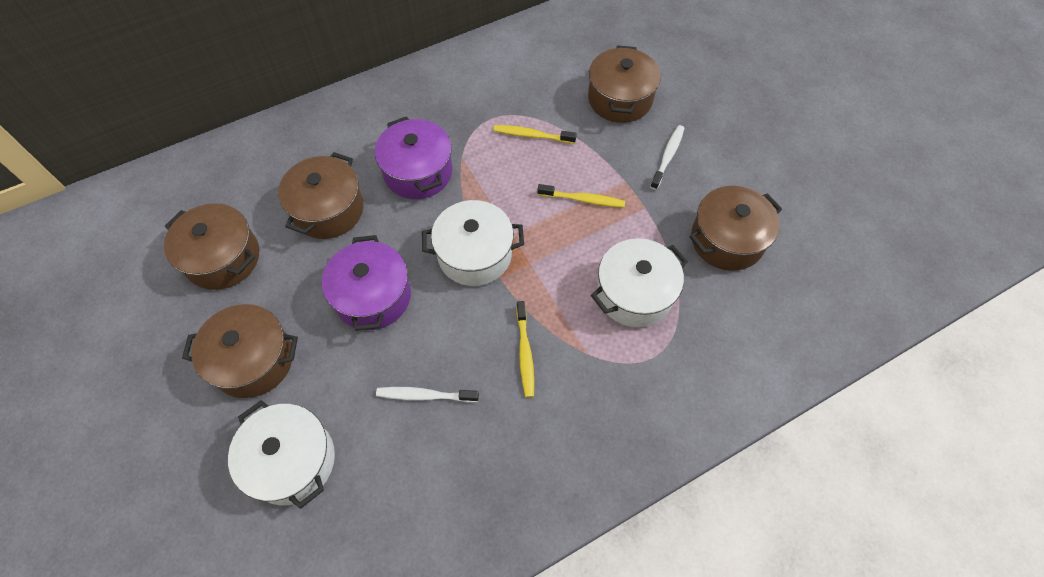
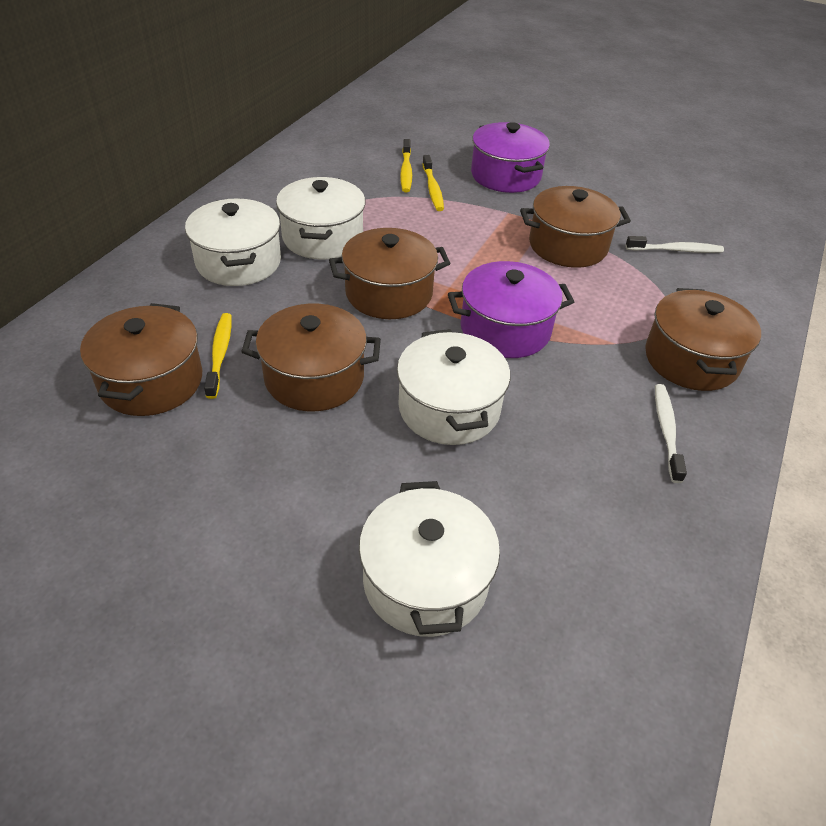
white pot: [228,400,335,509] [422,200,524,286] [591,238,688,327] = 3 -> [185,198,281,286] [276,177,365,259] [359,481,500,637] [397,329,510,445] = 4

